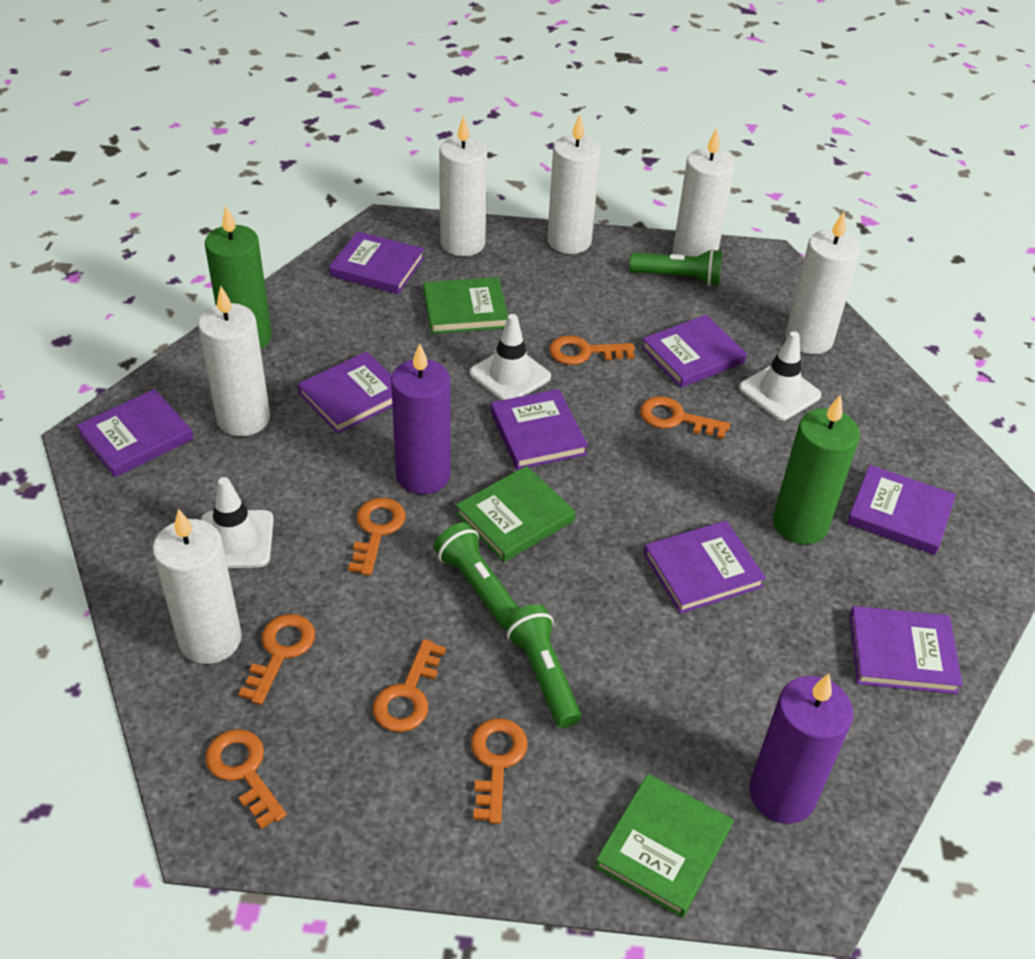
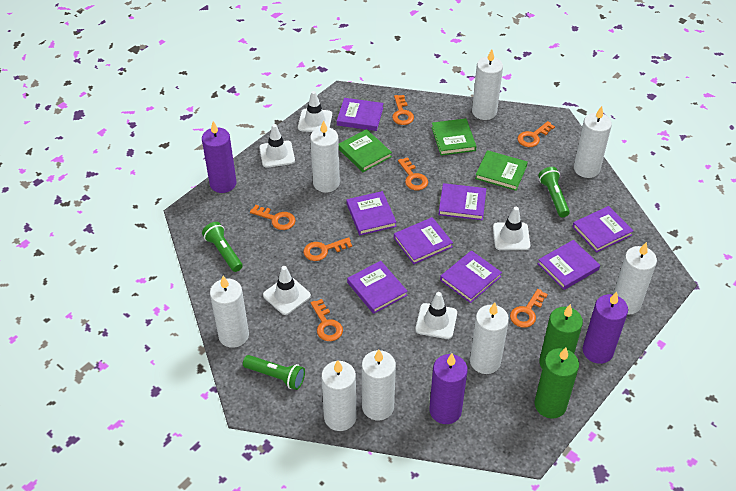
purple candle: [391,343,451,494] [749,674,853,824] = 2 -> [202,121,237,193] [429,353,468,424] [583,292,628,364] = 3
white candle: [153,509,242,664] [198,286,270,436] [439,116,487,256] [547,115,601,254] [673,128,735,257] [785,212,860,354] = 6 -> [210,276,249,348] [310,120,340,193] [321,360,356,431] [362,350,396,421] [470,303,509,374] [472,49,503,120] [574,106,612,178] [613,242,657,315] = 8
white traffic cone: [201,477,274,568] [470,314,551,400] [739,331,821,421] = 3 -> [259,124,295,168] [263,266,311,315] [298,91,332,132] [415,292,457,339] [493,207,530,250] = 5

